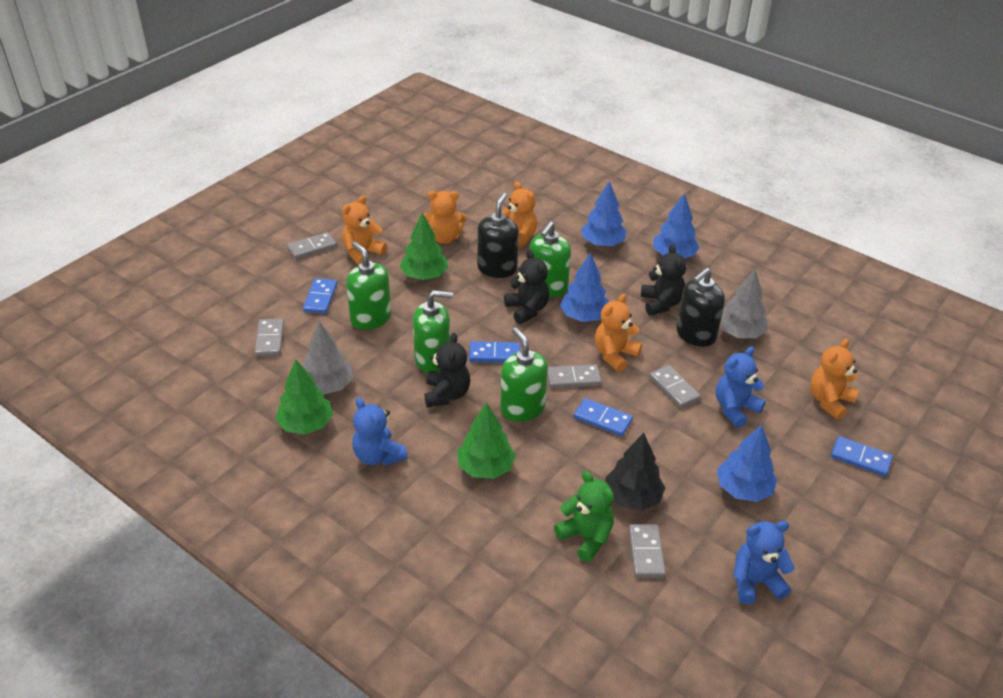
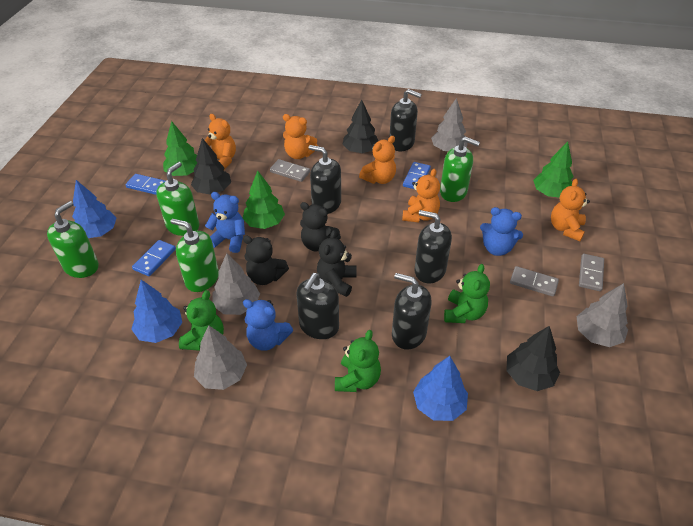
black soap dispenser: [477,193,519,278] [676,268,725,347] = 2 -> [296,273,339,339] [309,145,341,214] [389,89,422,151] [392,273,432,350] [414,210,452,283] = 5
black tree: [605,433,665,511] = 1 -> [191,138,231,194] [342,99,378,153] [506,326,560,391] = 3
blue domino: [303,278,337,314] [469,341,520,363] [574,398,633,436] [831,436,893,477] = 4 -> [126,174,166,195] [132,240,176,276] [403,162,431,189] = 3
blue tree: [560,253,609,322] [581,181,627,246] [653,193,700,258] [717,425,777,502] = 4 -> [72,180,116,238] [131,280,182,343] [413,356,468,421] = 3
green teddy bear: [554,471,614,562] = 1 -> [179,290,224,351] [335,330,381,392] [444,264,490,323] = 3
grey domino: [254,319,284,356] [287,232,337,260] [547,364,601,388] [628,524,666,578] [649,365,701,408] = 5 -> [270,159,310,182] [510,266,559,297] [579,254,604,291] = 3
grey tree: [303,321,353,394] [720,270,768,338] = 2 -> [194,325,247,390] [213,253,260,315] [431,98,468,152] [577,283,628,347] = 4

